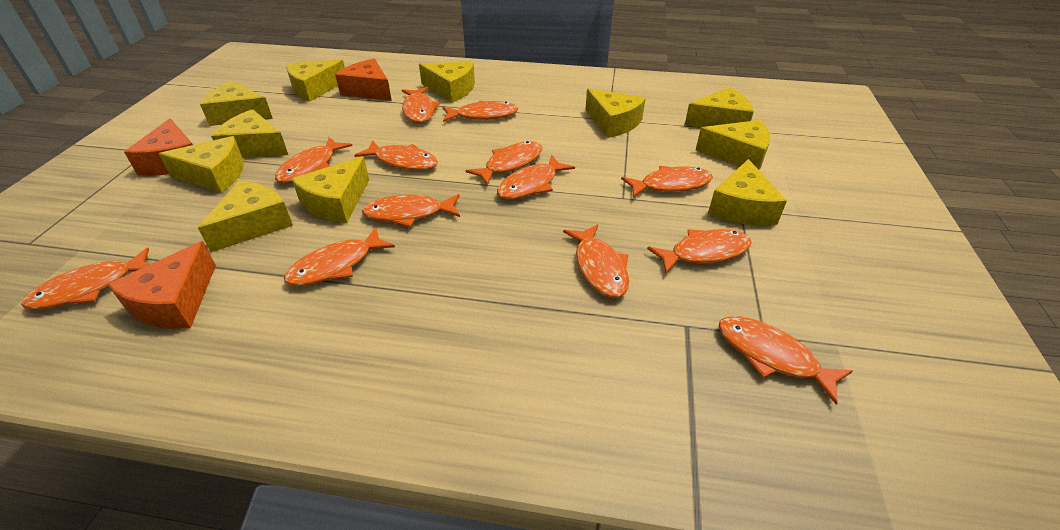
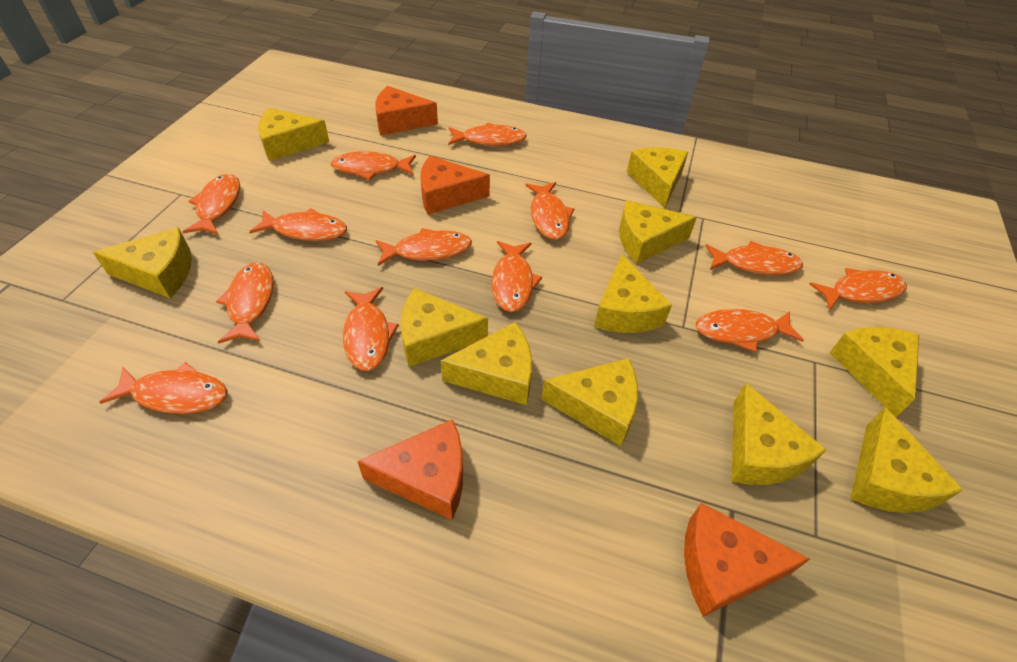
orange cheese: [107,241,216,329] [124,118,193,176] [335,59,392,101] = 3 -> [357,419,463,520] [375,86,438,135] [420,156,490,215] [684,503,810,617] = 4

